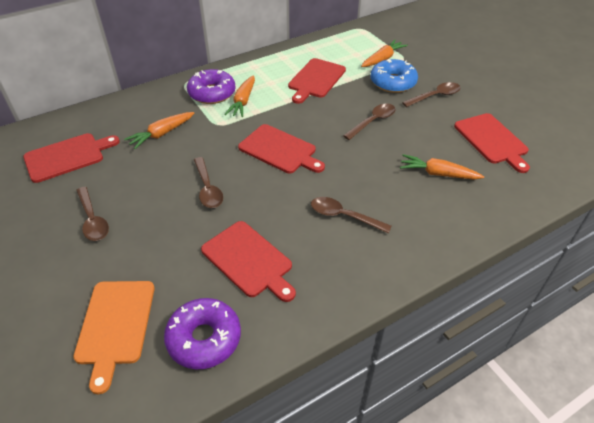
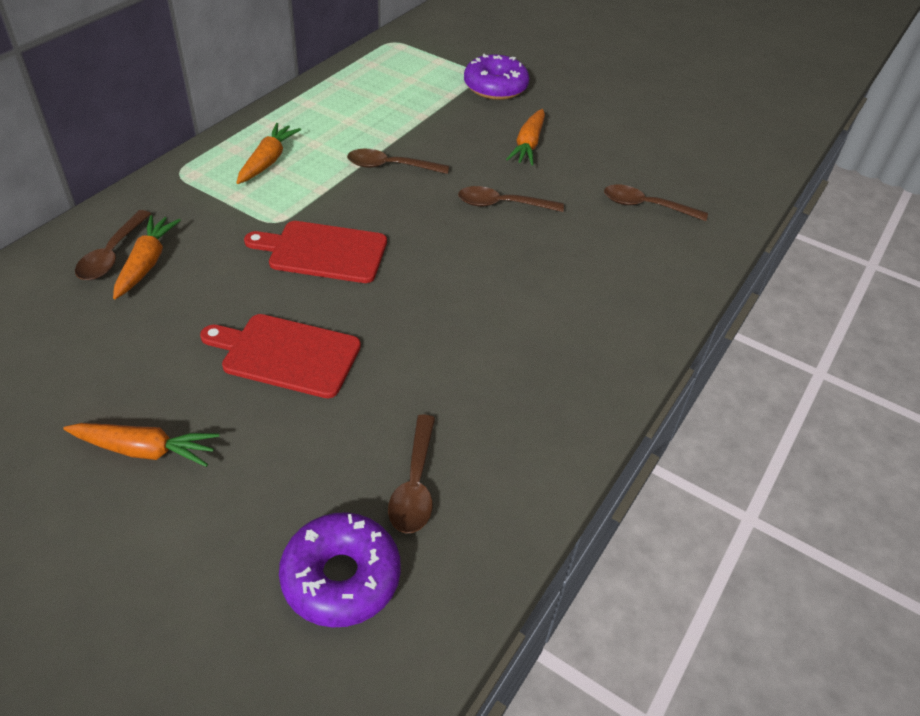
blue donut: [371,59,418,93] = 1 -> none = 0
orange cutting board: [73,281,155,394] = 1 -> none = 0
red cutting board: [23,133,120,183] [201,221,296,302] [238,124,325,173] [288,58,346,104] [454,113,530,173] = 5 -> [200,314,361,398] [244,221,387,283] = 2

